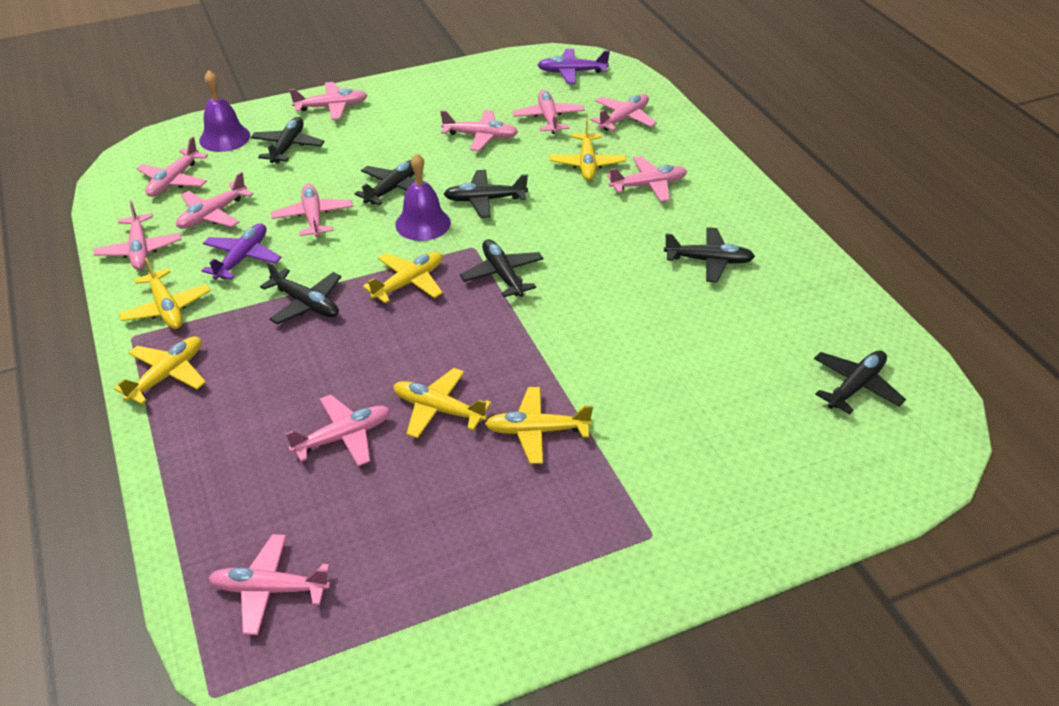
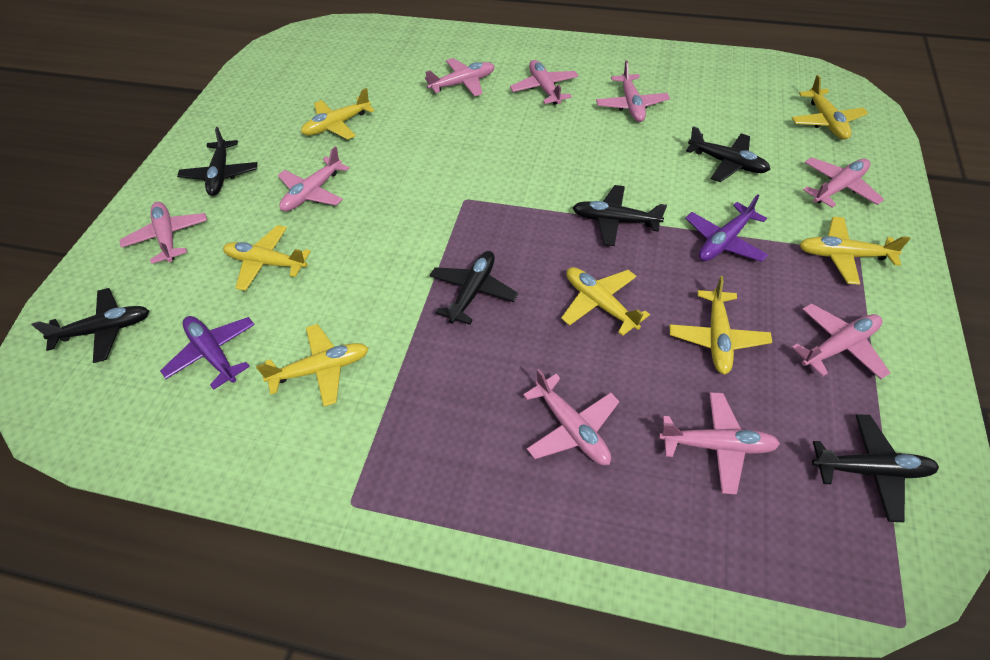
black plane: [251,117,325,164] [260,261,341,324] [355,160,415,205] [444,170,528,218] [460,239,544,297] [664,227,755,283] [814,351,906,414] = 7 -> [32,288,149,363] [177,127,258,196] [430,251,518,325] [573,185,667,246] [686,126,771,182] [812,414,939,522] = 6
pink plane: [94,200,181,270] [136,136,208,197] [176,172,253,229] [208,534,330,635] [271,184,353,237] [285,395,390,466] [289,82,367,120] [440,110,518,151] [512,90,585,134] [591,94,657,131] [607,156,687,202] = 11 -> [120,202,207,264] [278,146,349,211] [425,58,495,97] [510,60,579,105] [523,369,620,465] [596,60,670,122] [659,392,780,495] [792,303,890,379] [803,157,884,208] = 9
purple bell: [199,70,250,152] [395,153,451,241] = 2 -> none = 0
yellow plane: [114,336,206,404] [118,257,210,329] [363,252,443,304] [393,368,491,438] [485,387,593,464] [550,119,626,181] = 6 -> [223,225,311,291] [256,324,369,406] [301,88,375,140] [561,267,650,336] [669,276,772,374] [792,75,868,140] [799,217,911,285] = 7

